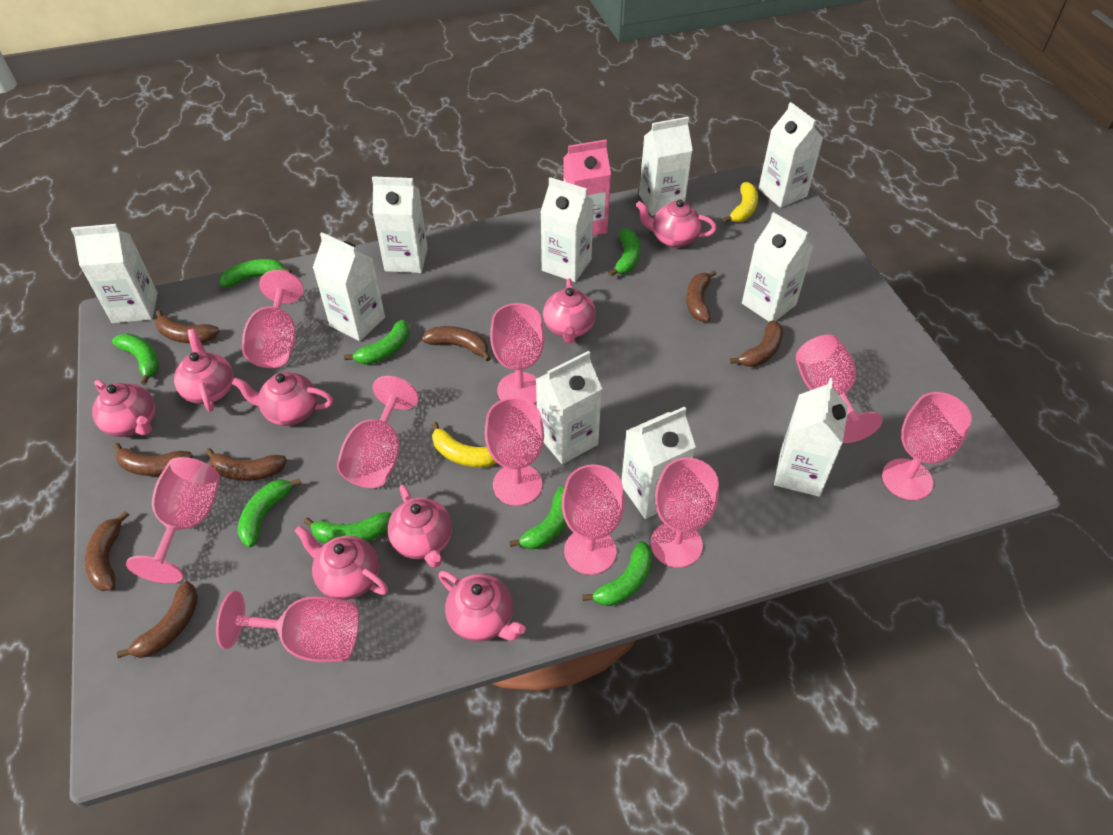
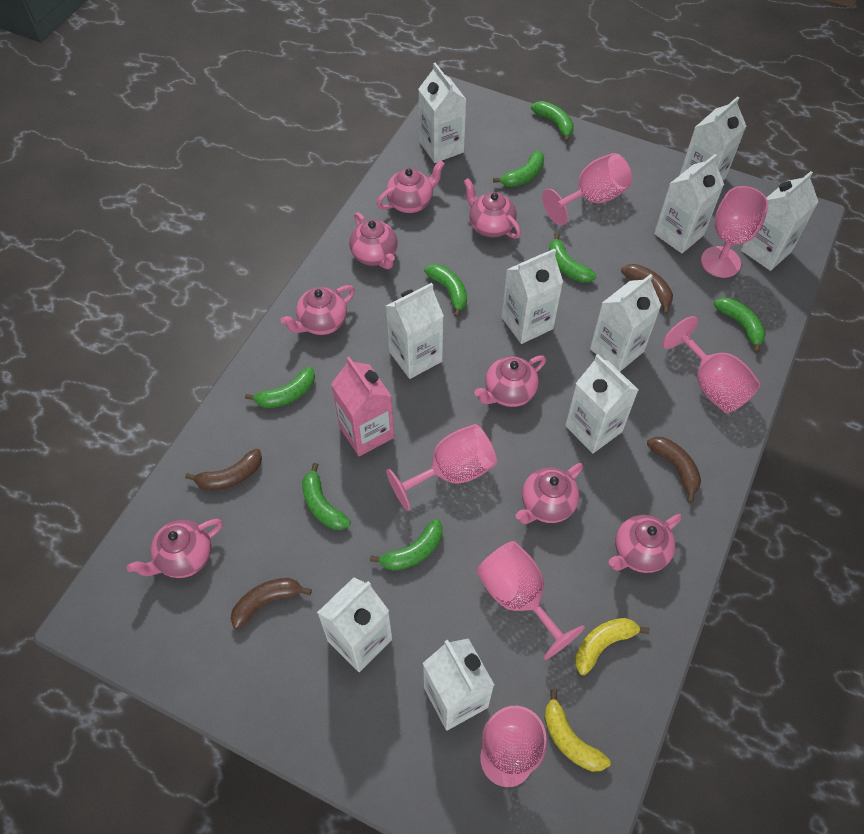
brown banana: [85,511,129,591] [113,443,193,476] [117,581,198,658] [155,310,220,343] [205,448,287,481] [422,326,491,361] [686,270,716,322] [730,321,783,367] = 8 -> [185,449,262,490] [231,578,312,629] [621,264,673,315] [647,437,701,503] = 4
pink goblet: [126,457,220,583] [216,591,359,662] [242,270,304,368] [337,376,419,488] [485,397,544,506] [490,303,544,404] [562,464,625,575] [650,458,719,568] [796,335,883,443] [882,392,972,500] = 10 -> [386,424,497,511] [476,541,585,660] [480,706,547,787] [542,153,632,225] [663,316,760,413] [701,186,768,278] = 6

